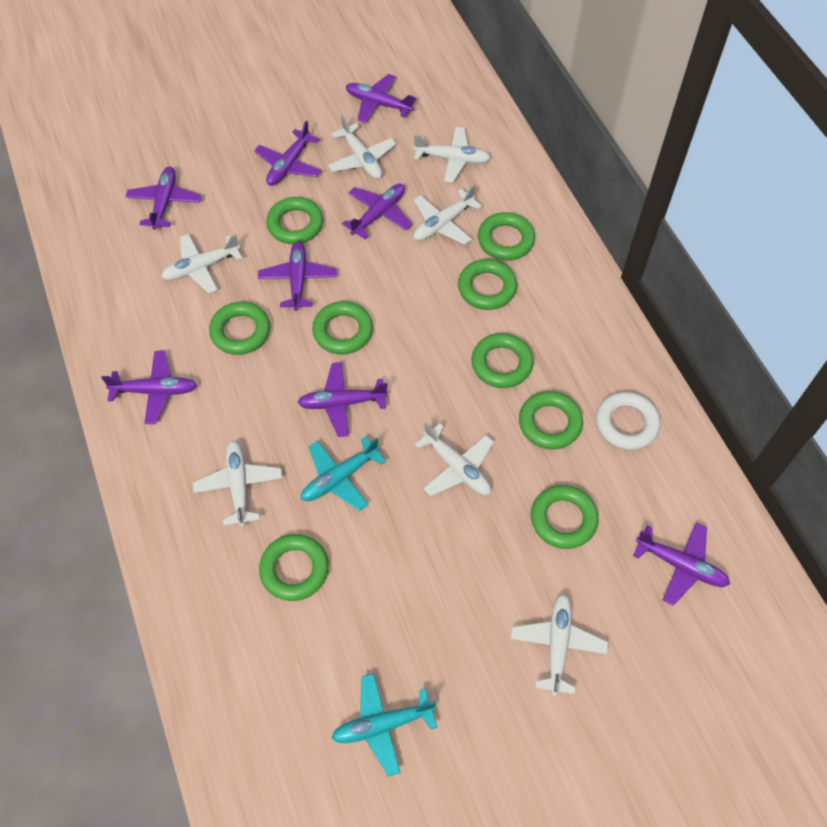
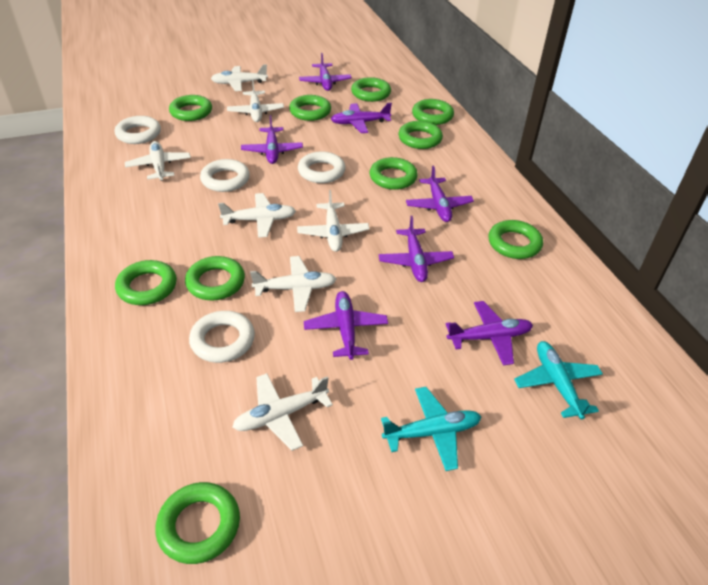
green ring: [209,302,270,355] [259,534,329,601] [266,197,323,244] [312,301,373,354] [458,259,517,310] [472,333,534,388] [478,212,535,260] [519,391,583,449] [531,485,599,549] = 9 -> [115,260,177,305] [155,482,240,564] [169,95,212,121] [185,256,245,300] [289,95,331,121] [351,77,391,102] [370,157,418,190] [398,121,443,149] [412,99,454,125] [488,220,543,259] = 10
purple plane: [101,351,197,424] [126,167,201,230] [254,120,322,186] [258,241,337,311] [297,362,388,437] [342,184,412,239] [346,74,417,123] [633,523,730,606] = 8 -> [241,115,303,164] [299,53,352,91] [304,291,388,360] [331,103,392,133] [379,216,454,282] [406,165,474,222] [446,301,533,365] = 7
white ring: [596,392,660,450] = 1 -> [115,116,161,144] [189,311,255,363] [200,159,250,192] [298,151,345,183] = 4

